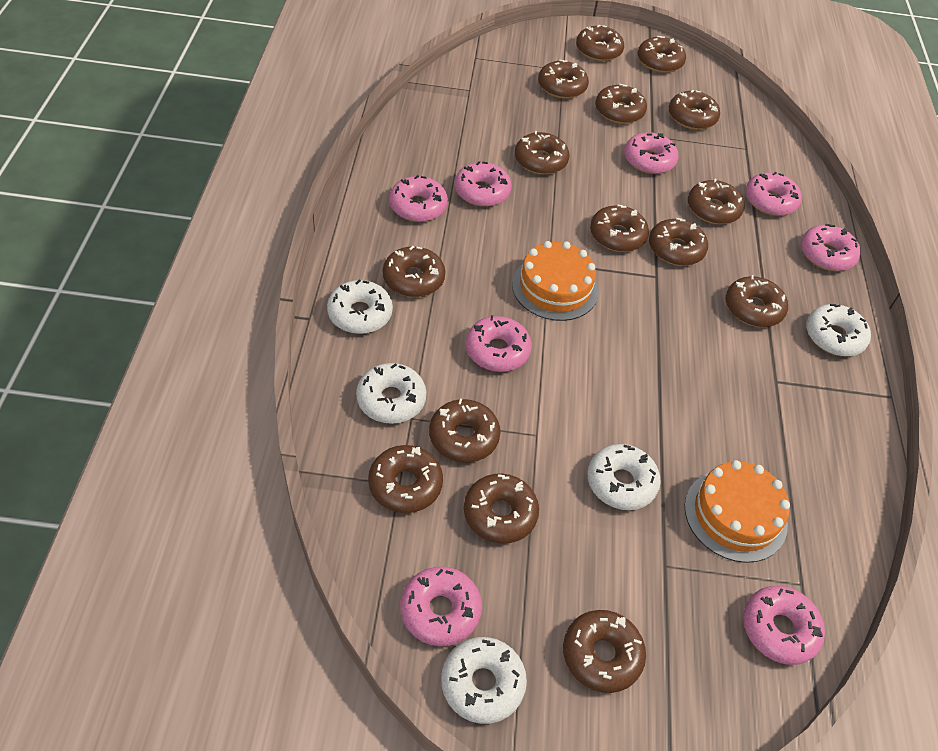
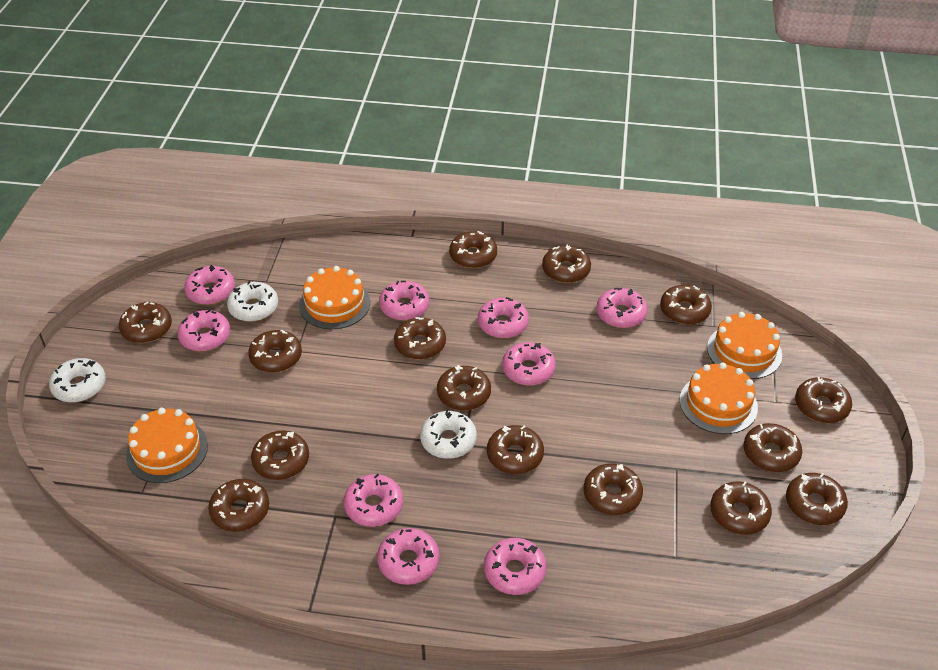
orange cake: [512,241,599,321] [685,460,790,563] = 2 -> [126,408,208,483] [299,266,370,329] [680,362,758,434] [707,312,782,379] = 4
pink donut: [389,175,448,222] [400,566,482,646] [455,161,512,207] [466,315,532,372] [624,132,679,174] [743,586,825,665] [745,172,802,216] [801,224,861,271] = 8 -> [177,310,230,351] [184,265,235,305] [344,474,403,527] [377,528,439,585] [379,281,430,320] [478,297,529,338] [484,538,547,595] [502,342,556,386] [596,288,648,328] = 9
white donut: [327,280,393,334] [356,363,426,424] [441,637,527,724] [588,444,661,510] [806,304,871,356] = 5 -> [49,358,106,403] [227,281,278,322] [420,410,477,459] = 3

